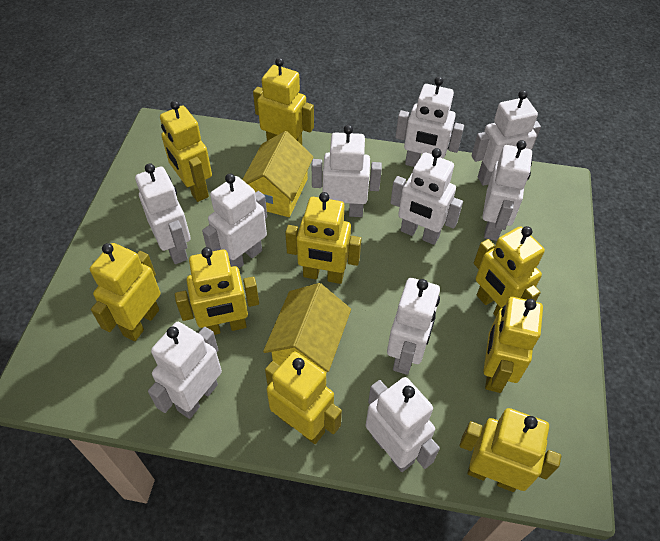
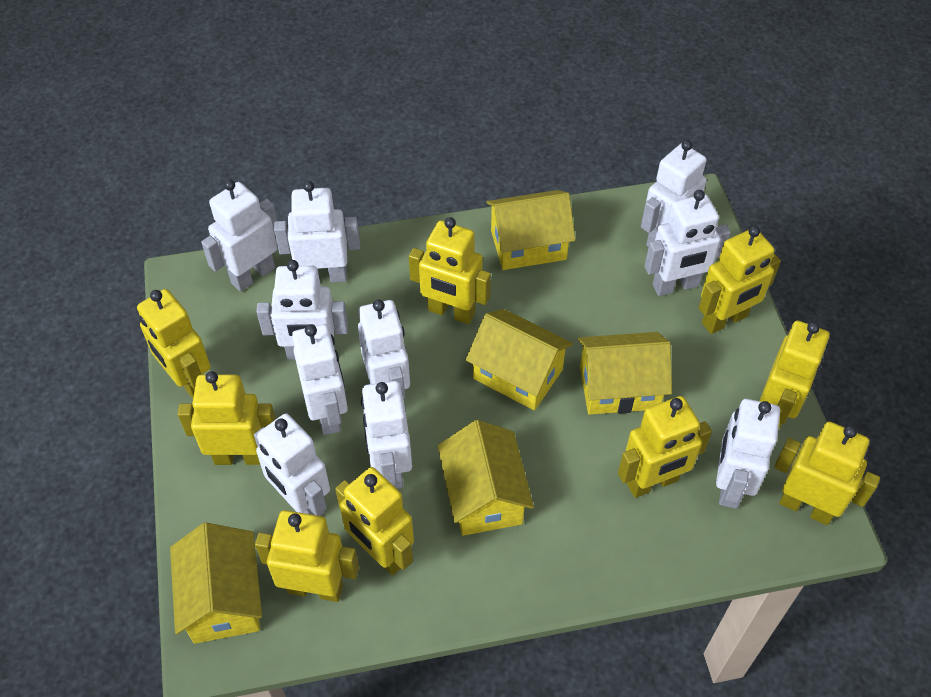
yellow house: [242,131,314,217] [263,283,351,373] = 2 -> [170,523,262,644] [438,420,534,536] [466,309,573,410] [487,190,575,270] [578,332,672,415] = 5

